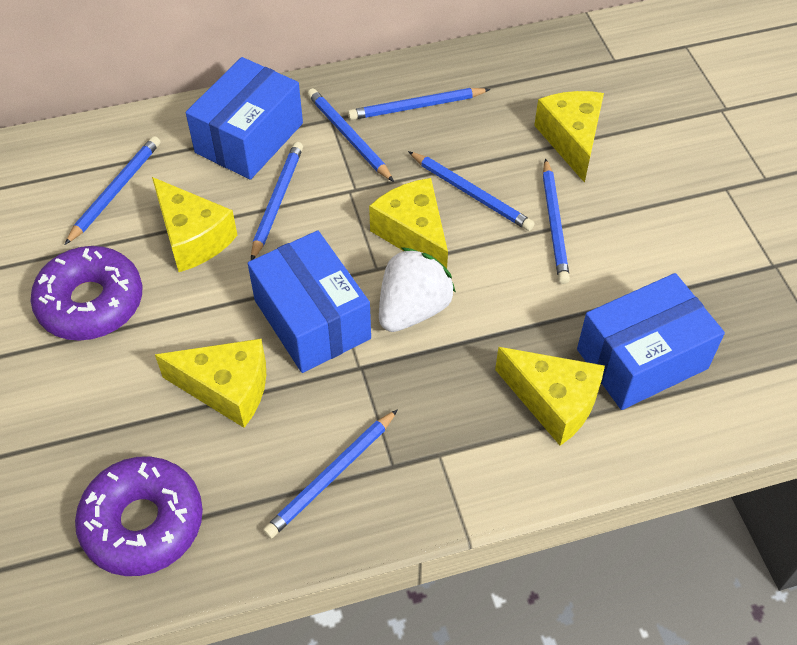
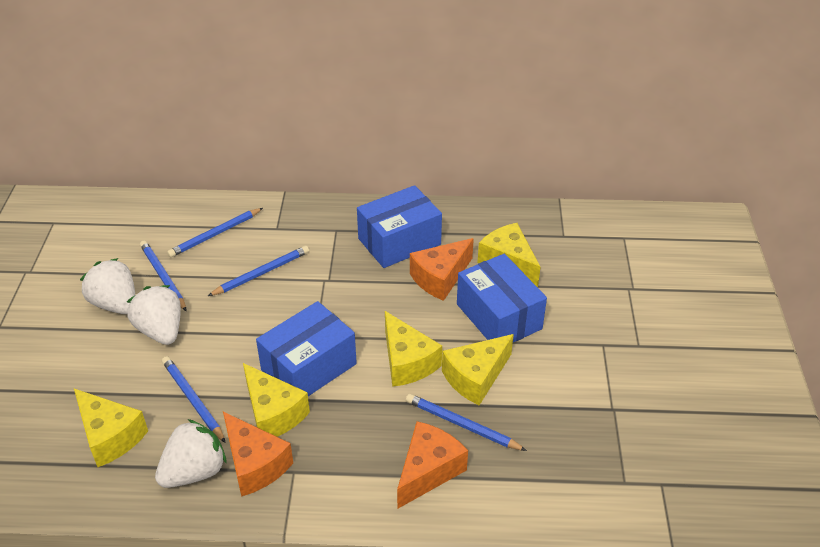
blue pencil: [64,136,160,245] [251,142,303,260] [263,409,398,539] [307,88,394,182] [348,88,491,120] [408,151,535,231] [543,158,570,284] = 7 -> [140,241,187,311] [162,356,226,443] [167,208,263,258] [208,246,309,296] [406,394,527,451] = 5
orange cheese: none = 0 -> [223,412,293,497] [397,421,468,509] [410,238,474,301] = 3
purple donut: [31,246,142,341] [75,456,203,576] = 2 -> none = 0
white strawberry: [379,247,456,332] = 1 -> [80,258,135,314] [127,285,181,345] [155,419,227,488] = 3

